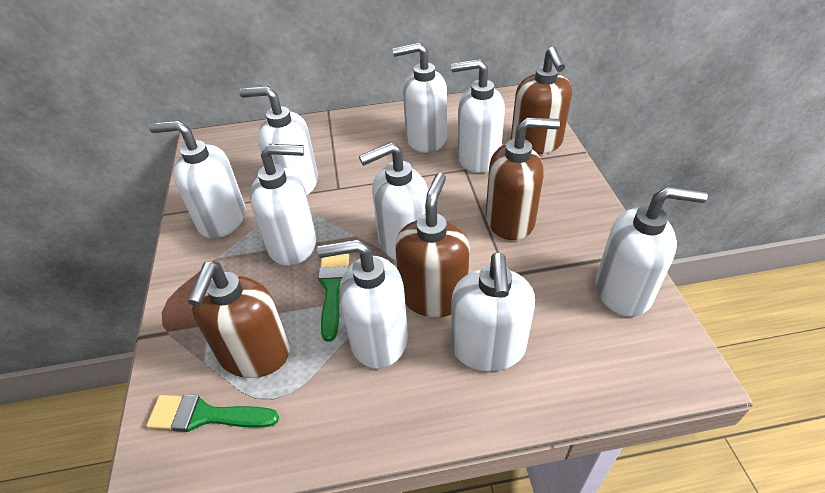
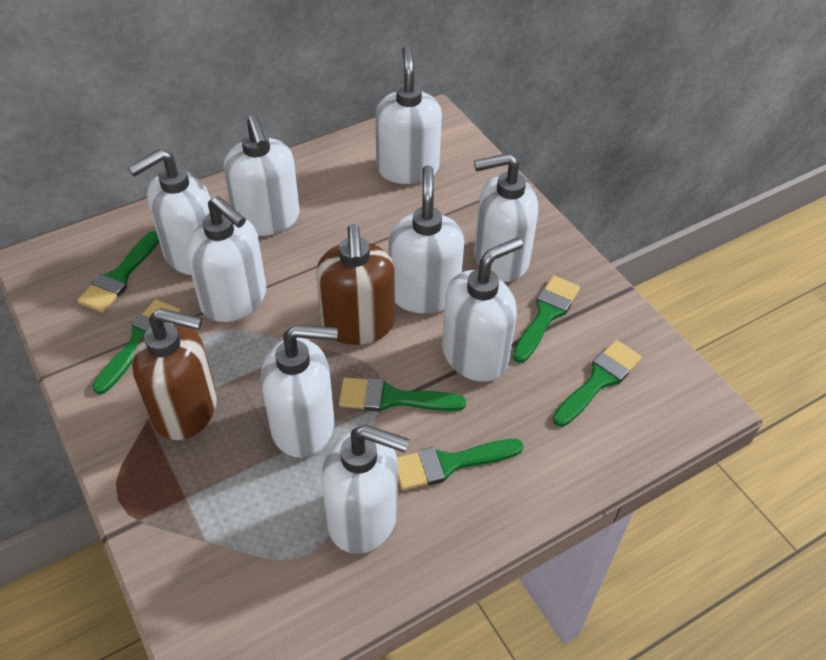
brown soap dispenser: [187,262,290,378] [395,173,470,317] [486,117,560,240] [511,47,572,154] = 4 -> [132,308,217,440] [316,224,395,345] = 2
green brush: [146,394,279,432] [318,253,349,342] = 2 -> [78,231,159,313] [92,299,181,395] [339,377,466,412] [397,439,523,490] [513,276,580,363] [553,340,642,427] = 6

